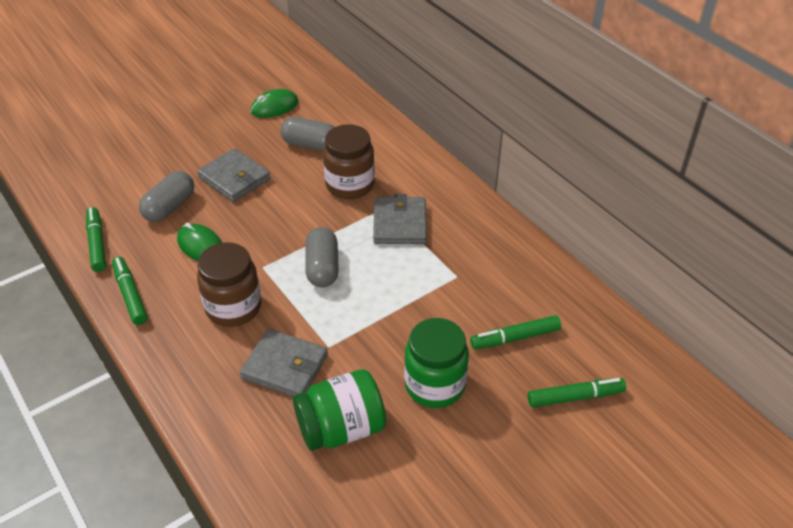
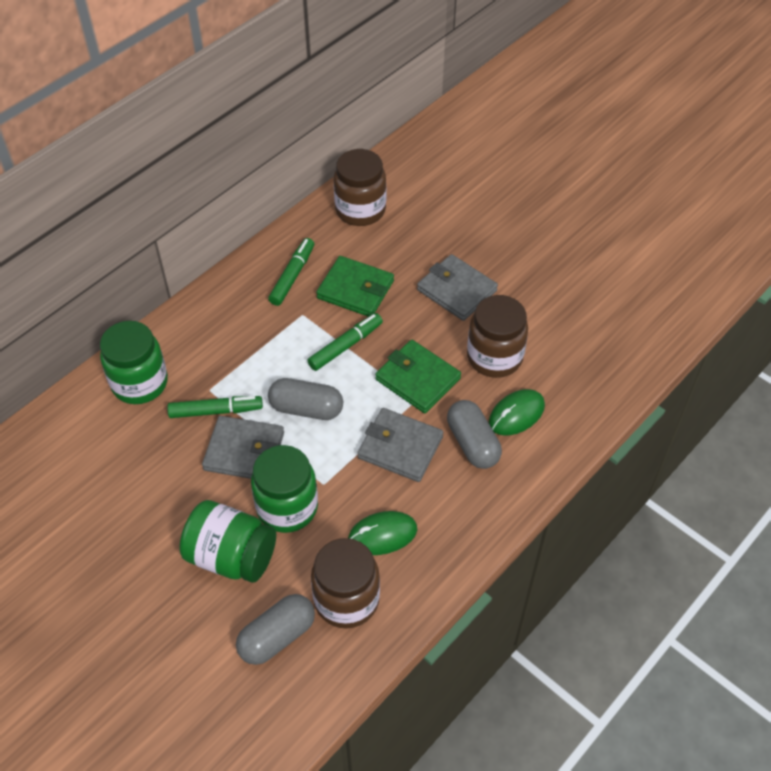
brown jar: [197,242,261,327] [323,124,375,199] = 2 -> [311,538,380,628] [334,149,386,226] [467,295,528,378] = 3
green jar: [293,369,386,451] [404,318,469,408] = 2 -> [100,321,168,404] [179,500,276,583] [251,445,318,533] = 3
green marker: [86,207,106,272] [112,257,148,325] [470,315,561,349] [528,378,626,407] = 4 -> [167,396,263,418] [268,238,314,306] [307,313,383,371] = 3
green wallet: none = 0 -> [316,256,394,317] [375,340,461,413] = 2

